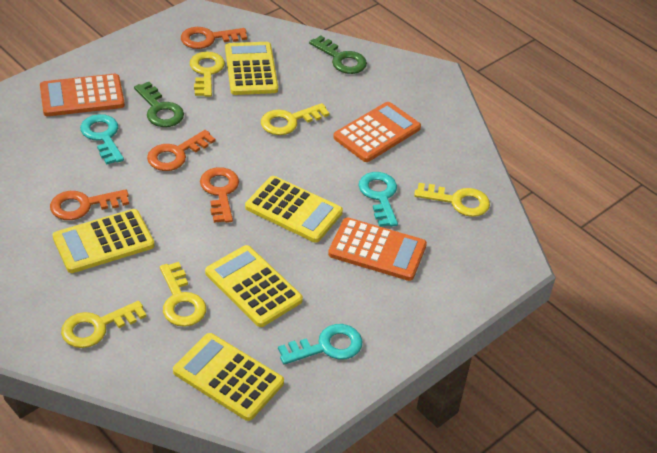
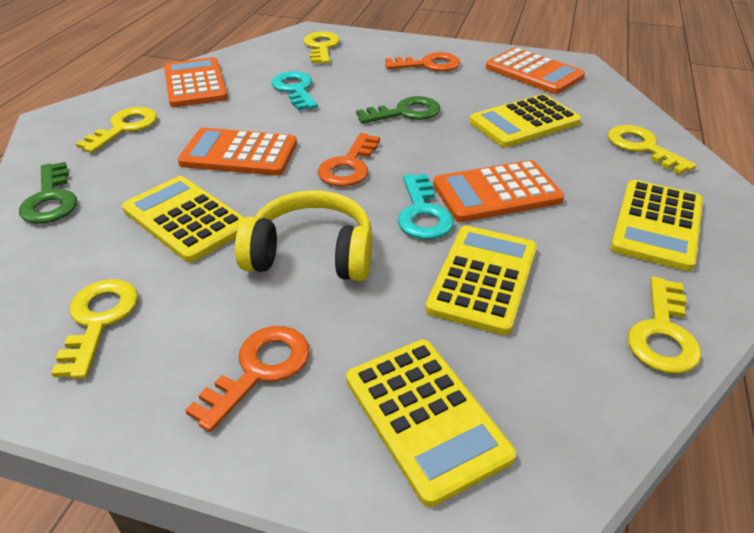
orange calculator: [40,74,125,116] [328,217,427,281] [333,102,421,162] = 3 -> [164,57,228,107] [178,128,297,176] [433,160,564,222] [486,47,585,94] = 4
orange key: [50,189,129,220] [147,130,215,171] [181,27,247,49] [200,167,239,223] = 4 -> [185,326,310,432] [318,133,380,187] [385,52,460,72] = 3
turquoise key: [80,114,124,164] [278,324,363,364] [359,172,398,227] = 3 -> [271,71,318,111] [398,174,454,239] = 2
yellow headphones: none = 0 -> [235,191,372,281] = 1

